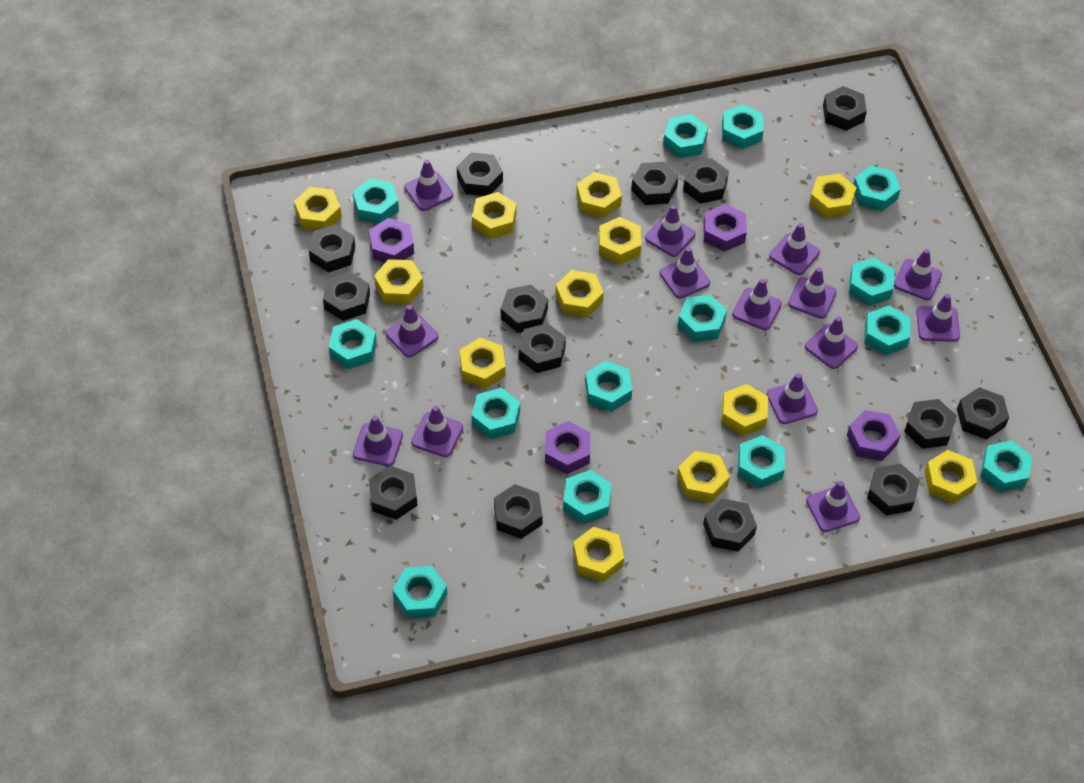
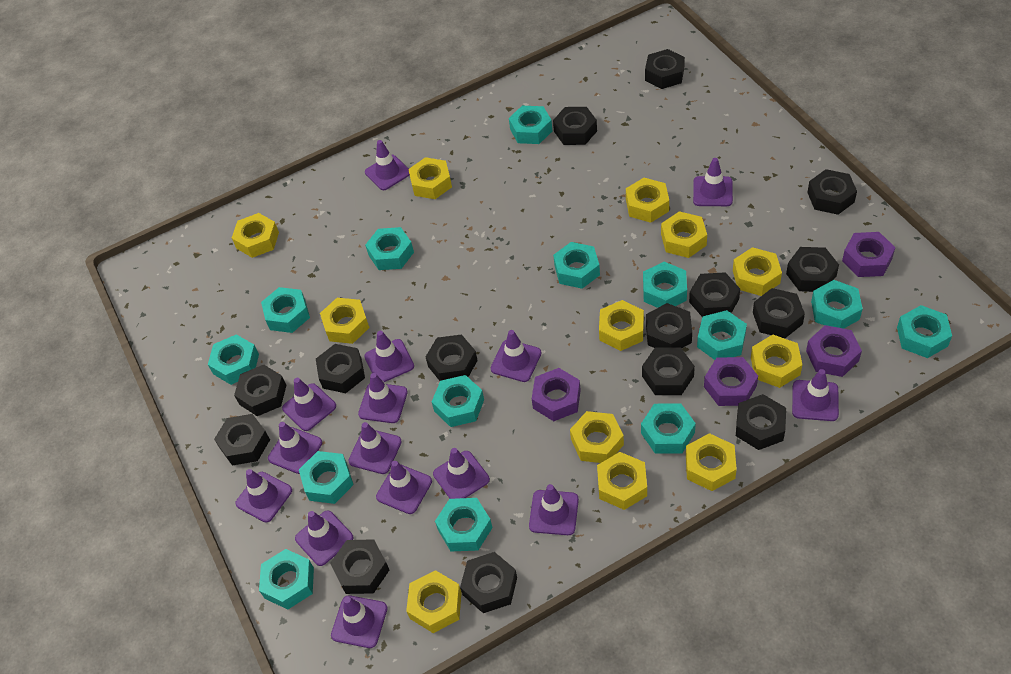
black nut: [309,224,355,273] [323,272,370,321] [369,466,418,520] [457,153,503,196] [494,484,543,539] [501,285,548,333] [519,323,566,373] [631,162,679,205] [683,158,729,204] [703,498,757,552] [823,86,867,131] [867,463,920,515] [904,399,957,449] [957,387,1009,440] = 14 -> [214,414,270,465] [234,365,286,416] [316,344,365,393] [330,539,389,594] [426,334,478,381] [460,552,517,613] [553,107,597,145] [642,348,695,395] [645,49,685,89] [646,303,692,348] [689,272,740,317] [736,394,786,450] [753,288,805,338] [786,247,839,292] [807,169,857,215] = 15
purple traffic cone: [353,416,403,466] [385,305,439,357] [404,160,453,211] [411,406,463,457] [645,205,695,257] [659,247,710,299] [732,279,782,330] [766,373,818,424] [769,223,820,275] [788,267,837,319] [805,316,858,369] [806,481,860,532] [894,249,942,300] [916,294,960,342] = 14 -> [235,469,292,523] [268,422,322,474] [282,378,336,431] [295,510,353,566] [331,595,387,648] [348,422,402,474] [358,373,408,423] [364,331,414,382] [365,140,410,190] [376,461,432,514] [433,448,490,499] [491,330,541,382] [529,484,579,535] [693,158,733,206] [792,369,839,421] = 15

